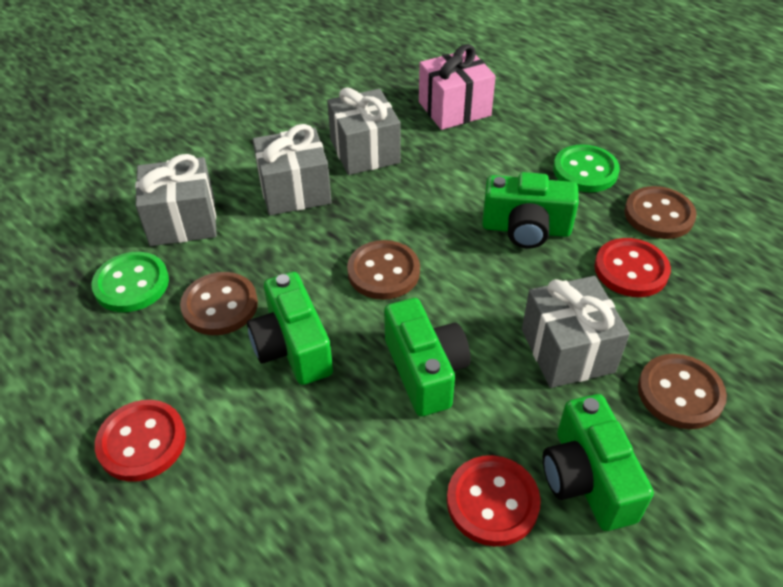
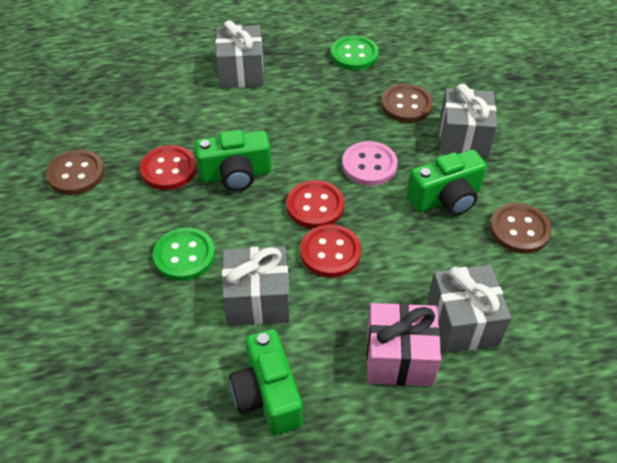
brown button: [180,272,258,335] [347,240,420,300] [624,186,697,239] [638,354,727,429] = 4 -> [46,150,105,195] [381,84,433,123] [490,203,552,254] = 3
green camera: [247,272,333,385] [384,298,470,416] [482,172,579,248] [543,394,654,531] = 4 -> [195,130,272,191] [229,329,303,435] [407,150,487,216] = 3
pink button: none = 0 -> [342,141,398,186] = 1

